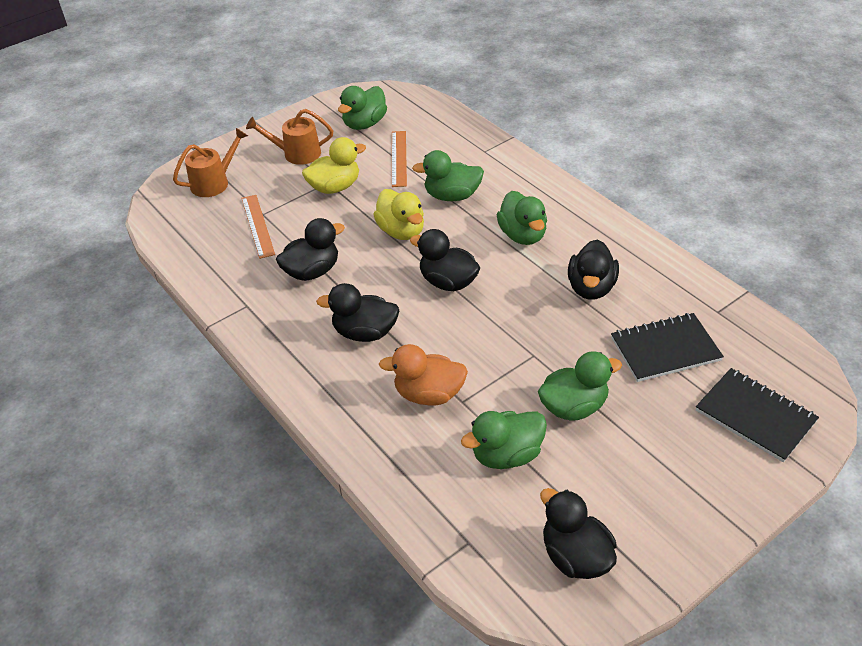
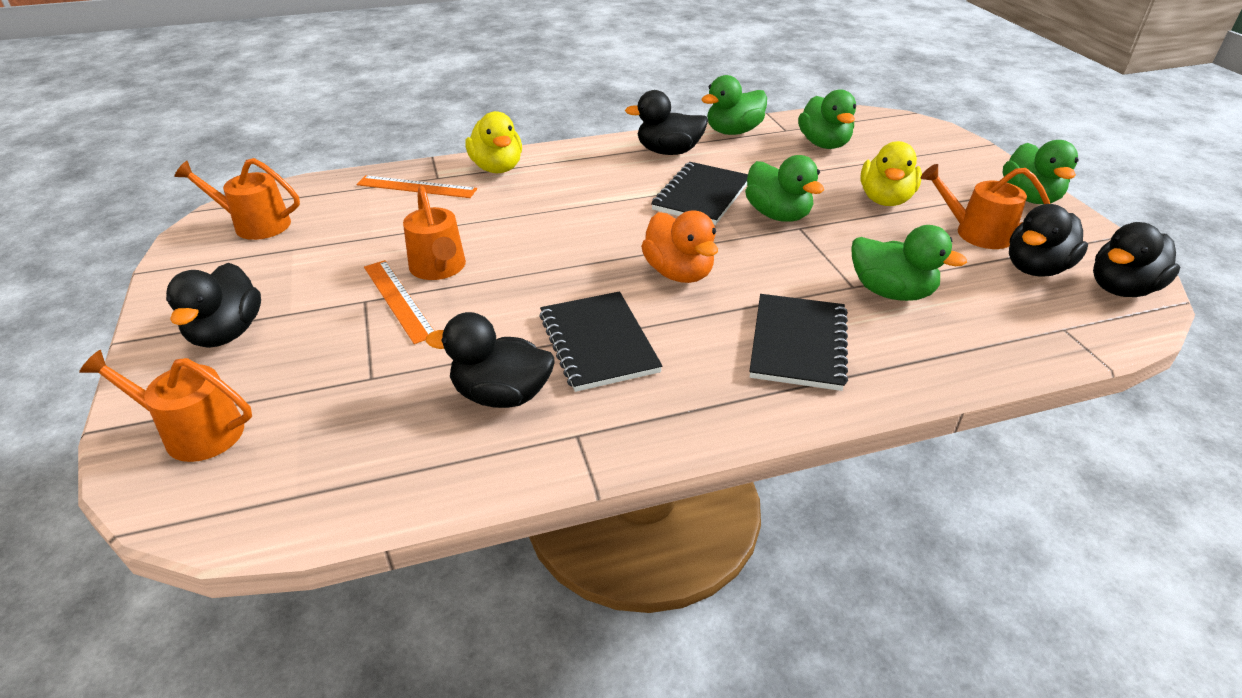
black notebook: [611,313,724,382] [696,368,819,462] = 2 -> [539,291,662,392] [651,162,748,225] [749,294,848,391] = 3
orange watering can: [173,128,248,197] [246,109,333,165] = 2 -> [79,350,252,462] [174,158,300,240] [403,186,466,280] [921,164,1050,249] = 4

